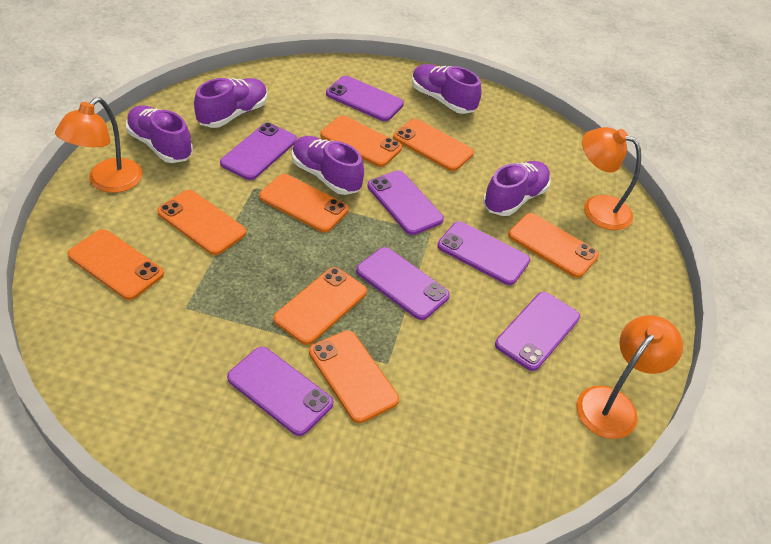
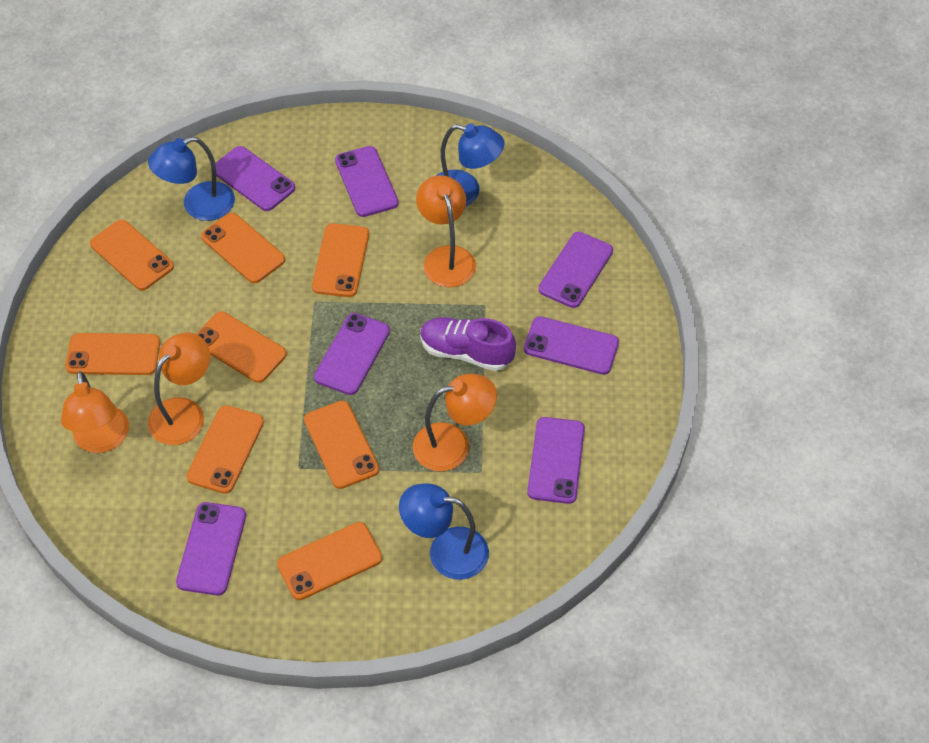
blue lamp: none = 0 -> [148,137,235,221] [399,483,489,580] [436,124,505,207] = 3
orange lamp: [55,97,142,193] [576,315,683,439] [582,127,641,230] = 3 -> [61,371,129,453] [148,332,210,445] [413,374,497,471] [416,175,476,287] = 4
purple shoe: [126,105,193,163] [194,78,267,128] [292,136,364,195] [412,64,481,114] [483,161,551,216] = 5 -> [420,317,516,371] = 1

